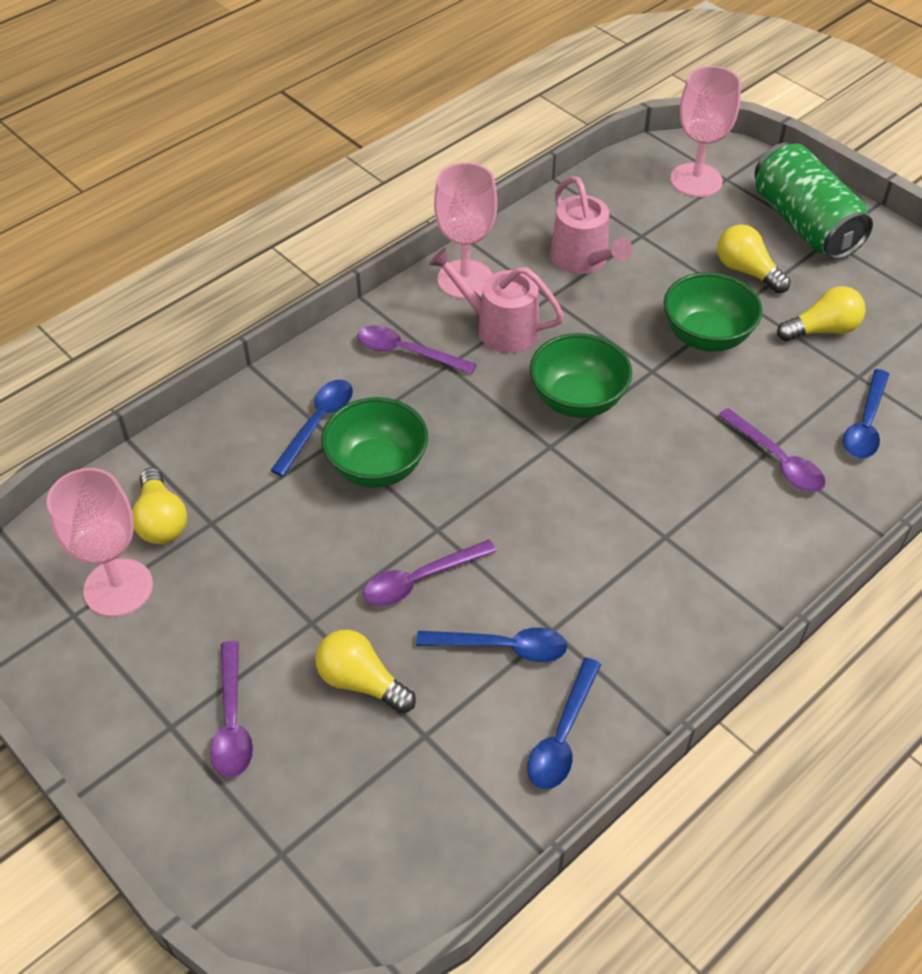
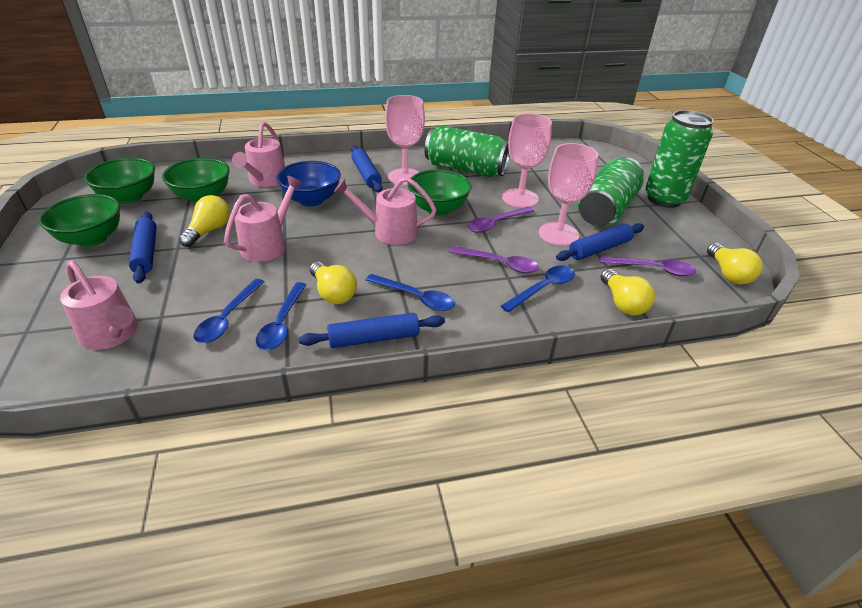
blue bowl: none = 0 -> [276,161,341,206] = 1
blue rolling pin: none = 0 -> [129,212,157,284] [299,313,445,348] [351,146,383,192] [556,223,644,261] = 4
green bowl: [321,397,428,488] [530,333,632,418] [664,272,763,352] = 3 -> [39,194,120,247] [84,158,155,204] [162,158,230,203] [408,169,472,216] = 4
green can: [755,143,873,260] = 1 -> [424,125,510,177] [577,157,644,226] [645,110,714,208] = 3
pink watering can: [429,248,564,353] [550,176,633,274] = 2 -> [60,260,138,350] [224,176,303,262] [232,121,285,187] [334,177,437,245] = 4
purple spoon: [210,641,253,778] [357,326,477,374] [363,540,497,606] [718,408,826,492] = 4 -> [449,246,539,273] [467,207,534,233] [600,256,696,276] = 3

